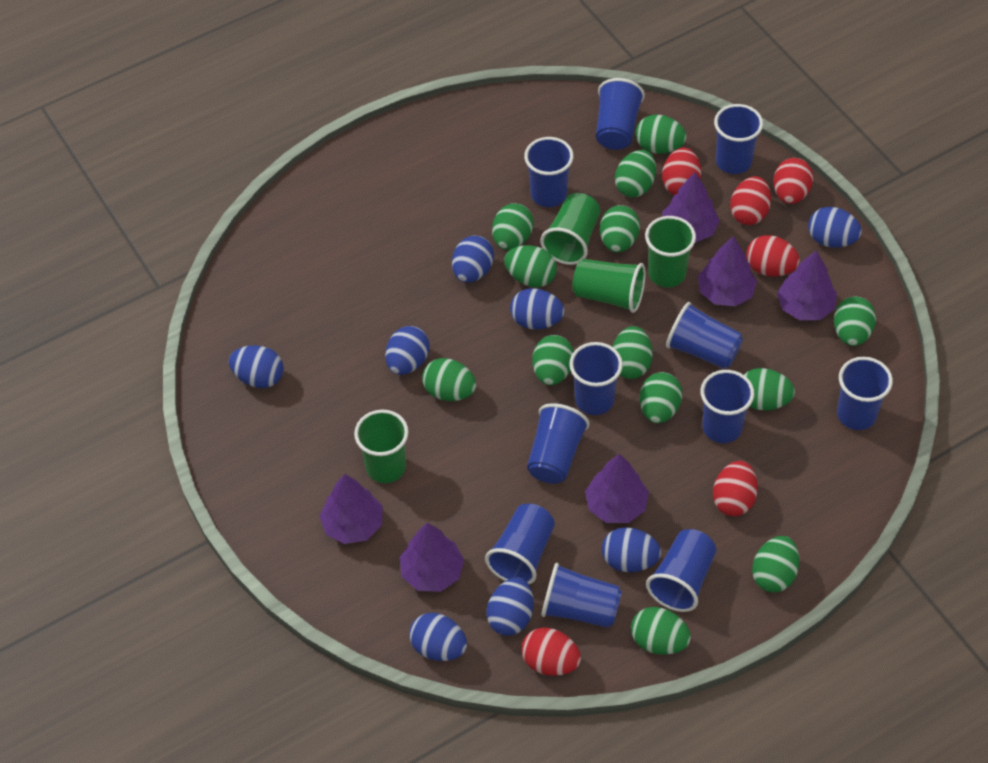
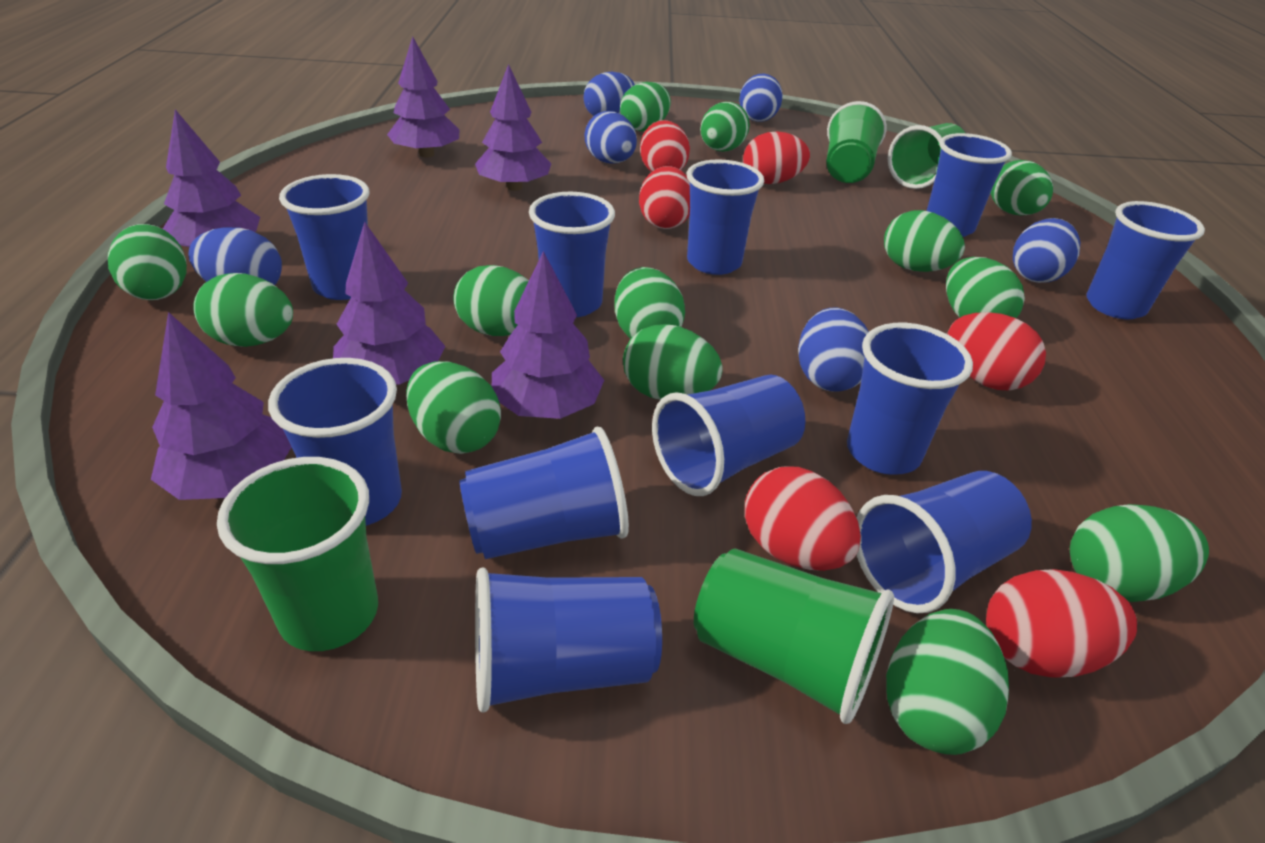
blue egg: [229,345,284,388] [385,326,430,375] [409,613,467,661] [452,236,494,282] [486,578,534,636] [510,288,564,330] [602,527,661,572] [808,207,862,248] = 8 -> [188,227,282,285] [583,72,635,116] [585,111,637,164] [739,74,783,122] [798,308,869,391] [1013,218,1081,283] = 6

